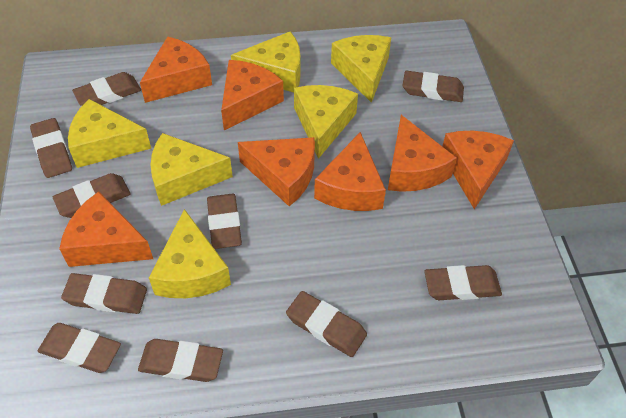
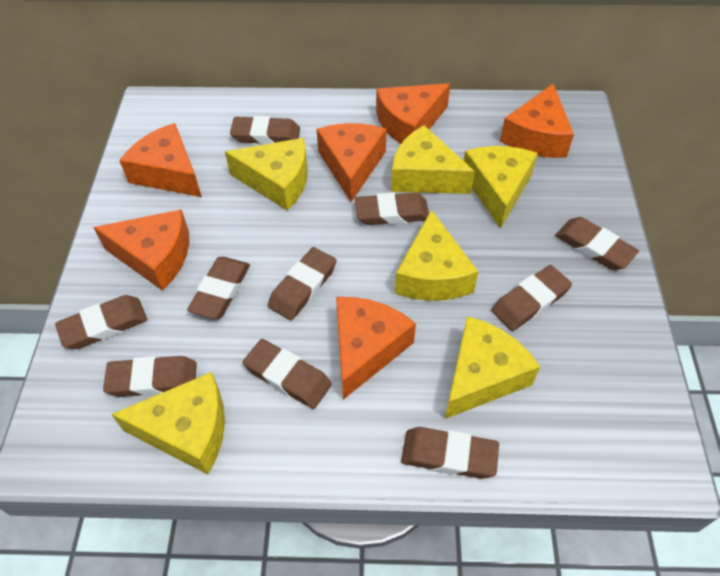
orange cheese: [59,192,153,267] [140,36,212,103] [221,60,284,130] [238,137,315,206] [314,132,386,211] [388,115,457,192] [442,131,514,209] = 7 -> [93,209,189,291] [119,123,202,197] [317,123,387,202] [336,297,416,400] [376,83,451,144] [500,84,574,158] = 6

